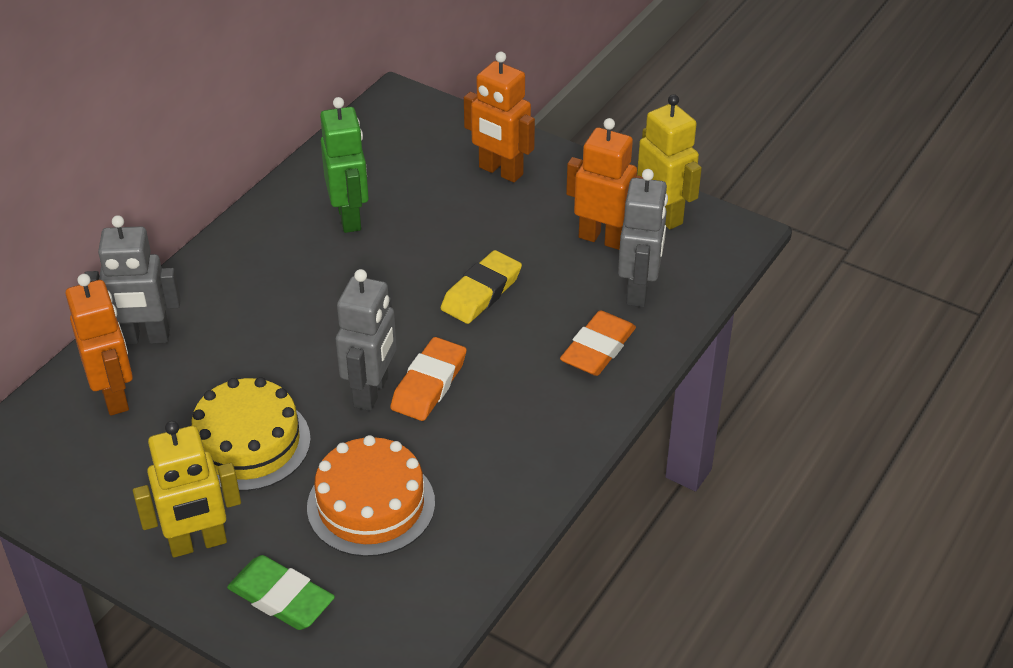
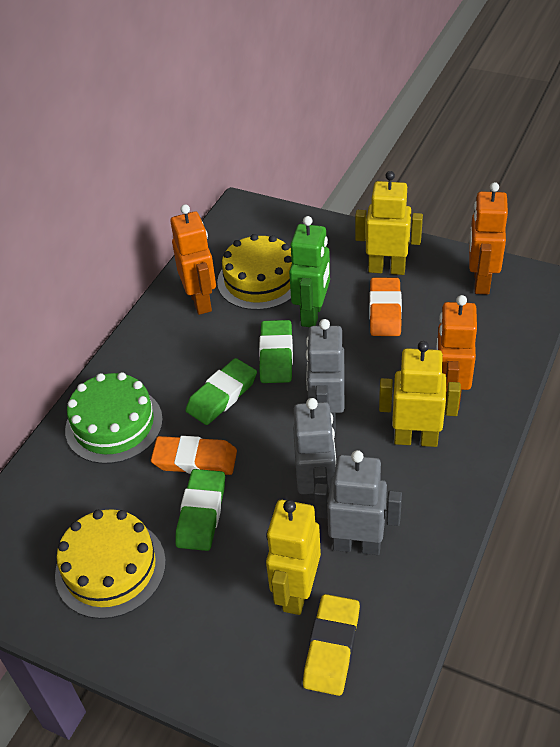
green cake: none = 0 -> [65,372,163,464] = 1
green eraser: [227,555,335,630] = 1 -> [175,469,225,551] [185,358,257,425] [259,320,293,383] = 3
orange cake: [307,435,435,557] = 1 -> none = 0
yellow cake: [191,377,311,491] = 1 -> [55,509,166,619] [217,234,292,310] = 2
yellow robot: [133,421,241,558] [637,94,702,229] = 2 -> [266,500,321,615] [355,171,423,275] [379,341,461,447] = 3

